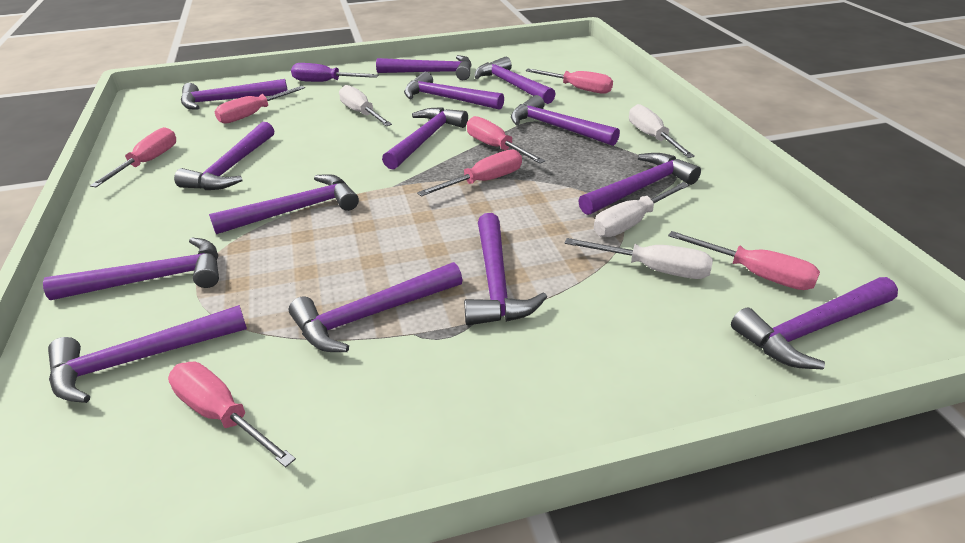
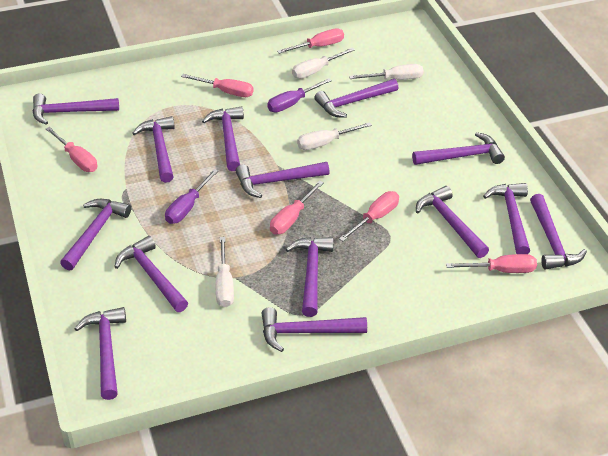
pink screwdriver: [90,127,176,187] [168,362,296,467] [215,86,305,124] [417,149,522,197] [467,116,545,164] [525,69,613,94] [668,231,820,290] = 7 -> [46,127,97,172] [181,74,254,97] [270,181,324,234] [277,28,344,54] [339,191,399,241] [446,254,537,273] = 6
purple screwdriver: [291,63,378,82] = 1 -> [165,169,218,224] [267,78,332,112] = 2

